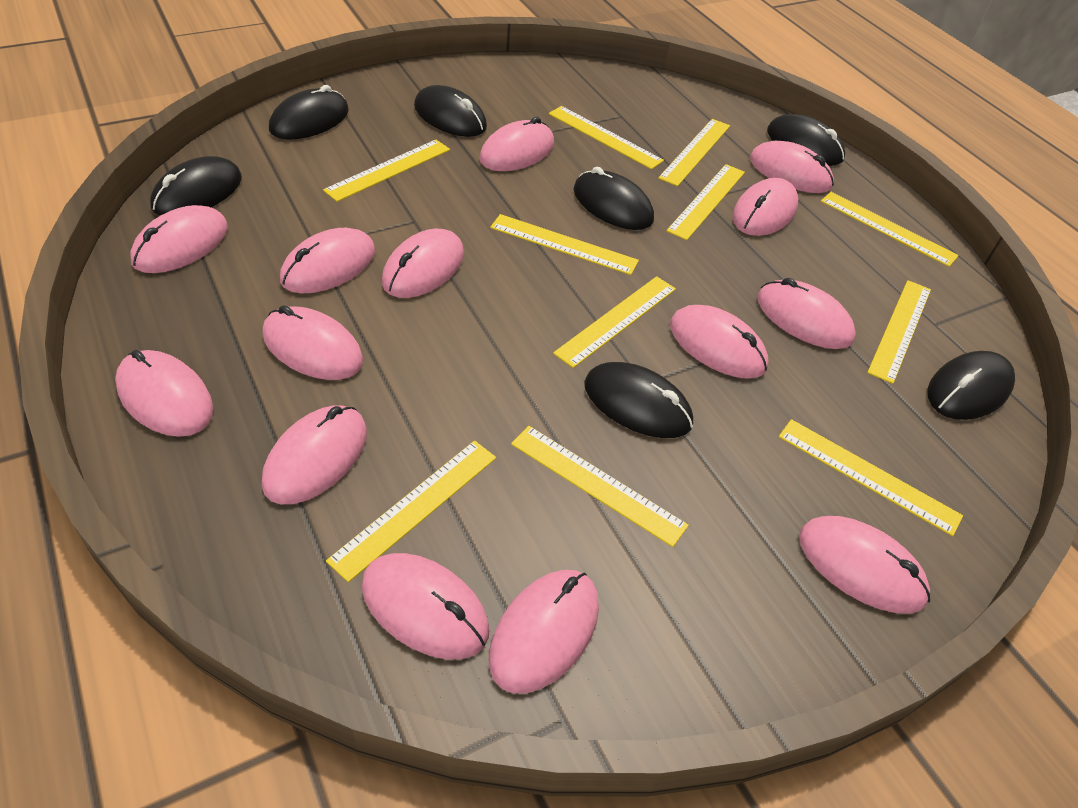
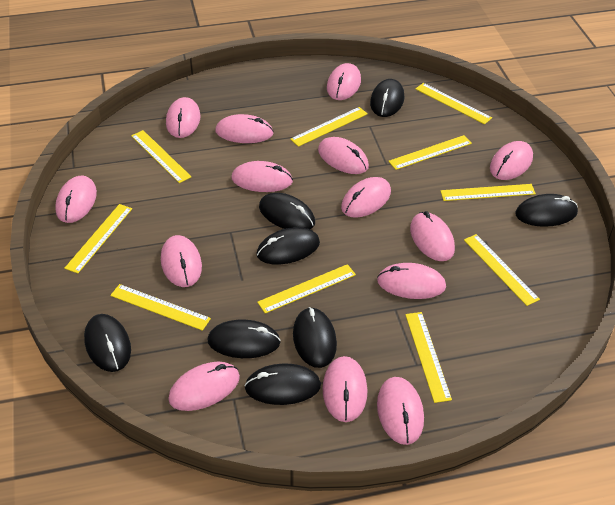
black mouse: [150,156,242,216] [269,85,349,139] [414,85,487,137] [573,167,654,230] [584,362,693,438] [767,114,845,166] [927,351,1015,420] = 7 -> [84,314,131,372] [207,319,281,358] [244,364,321,405] [256,227,320,265] [259,193,315,229] [293,307,337,368] [370,79,404,117] [515,194,578,227] = 8
yellow ruler: [323,140,450,202] [326,441,496,582] [490,214,639,275] [511,426,689,547] [549,106,664,169] [553,276,676,368] [658,119,730,186] [666,164,745,240] [779,419,963,536] [821,192,959,267] [867,280,931,384] = 11 -> [64,204,132,273] [110,284,211,331] [131,130,191,183] [257,264,356,314] [290,107,368,147] [388,135,472,170] [405,312,452,403] [416,83,492,124] [440,184,536,201] [464,234,540,306] = 10

